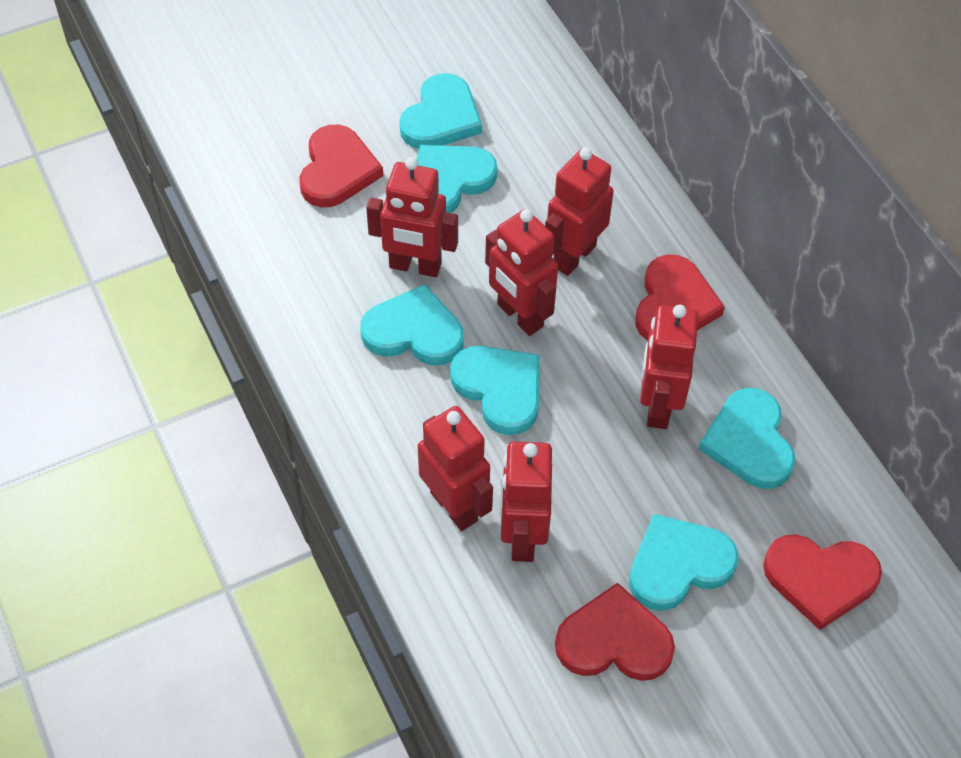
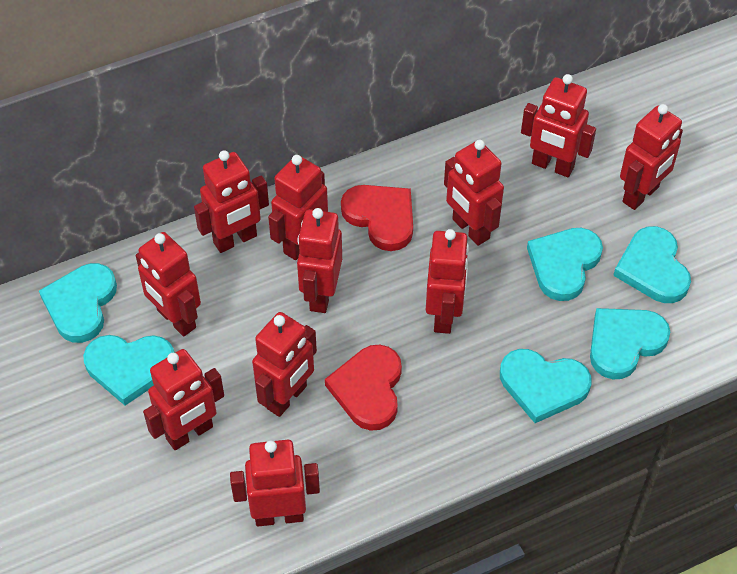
red heart: [299,125,383,207] [555,583,675,681] [635,254,725,341] [763,535,882,630] = 4 -> [325,345,402,431] [341,185,413,251] = 2
red robot: [366,157,458,277] [418,406,493,531] [485,209,558,336] [500,441,552,562] [545,148,614,276] [640,305,699,429] = 6 -> [136,232,201,336] [143,349,224,450] [194,150,269,253] [230,440,320,526] [252,312,317,417] [268,155,328,260] [297,208,342,313] [426,229,469,334] [444,140,504,246] [521,74,596,177] [620,104,683,210] = 11

